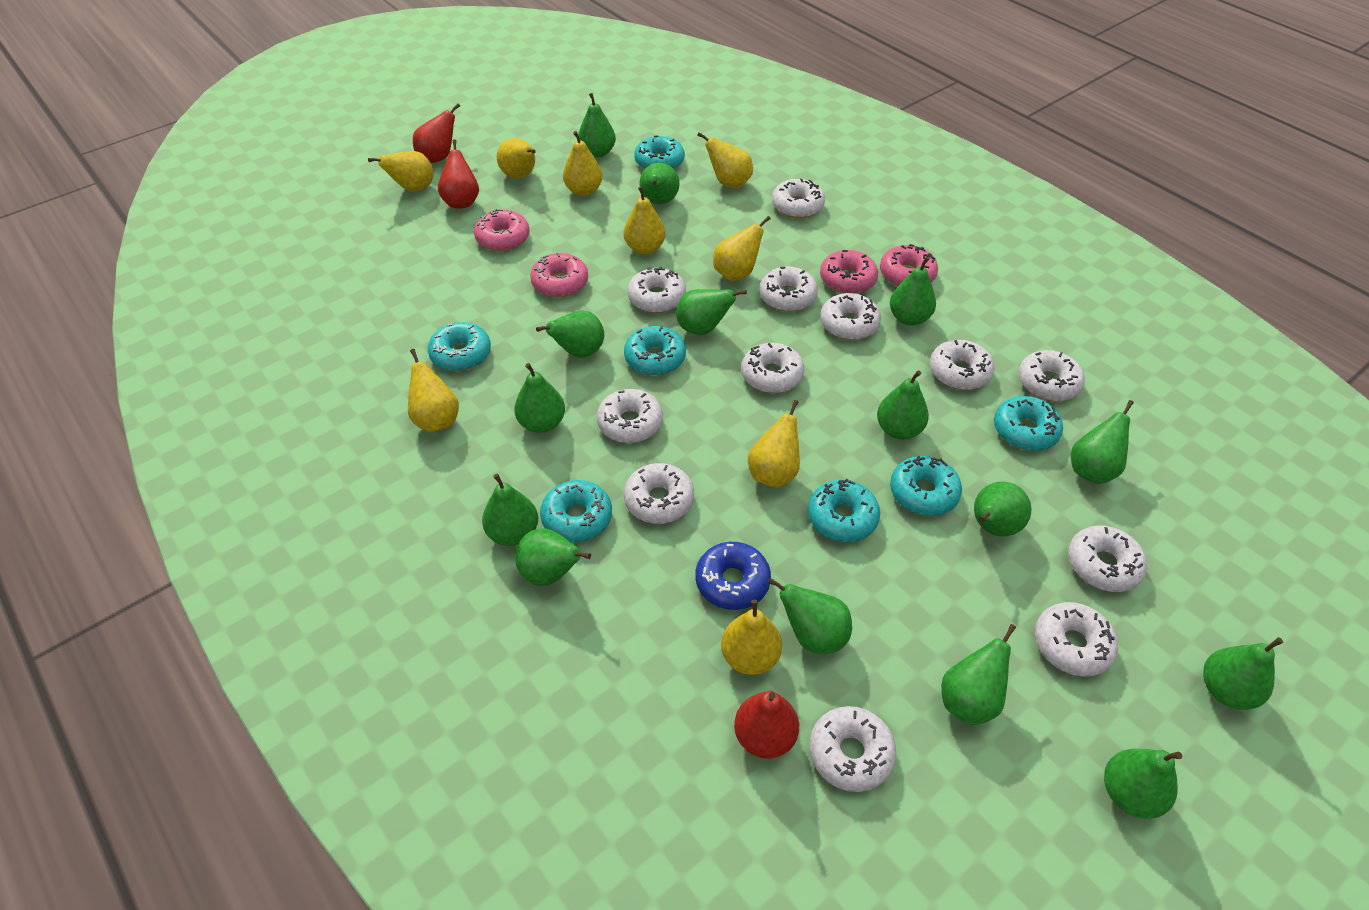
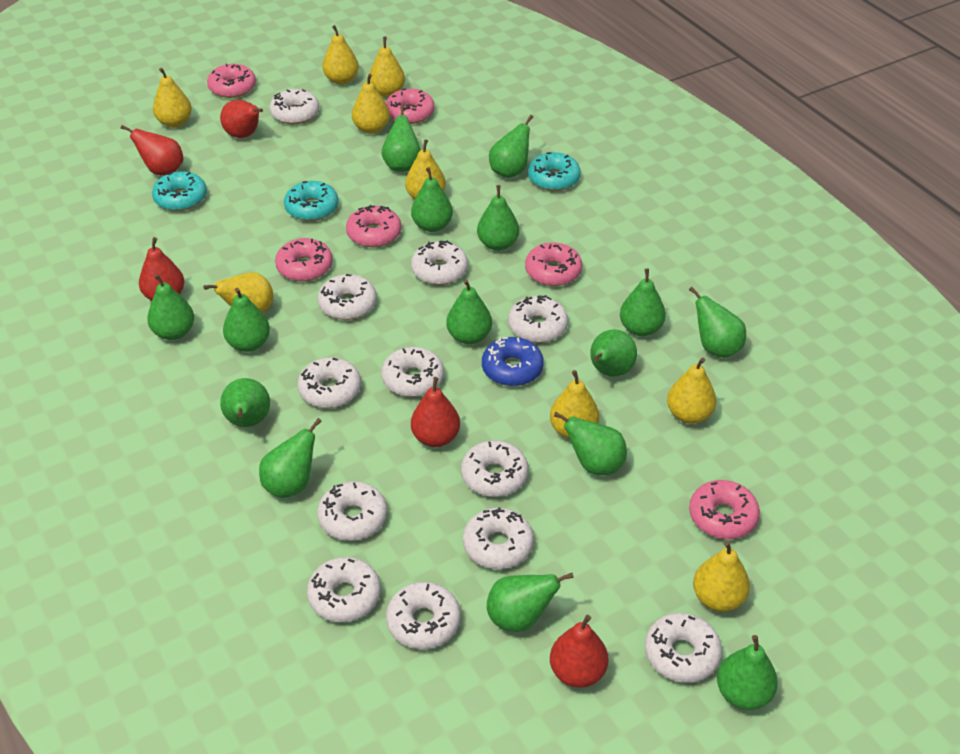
pink donut: [474,209,530,251] [530,253,588,297] [820,250,878,294] [880,244,938,286] = 4 -> [207,64,256,98] [275,238,333,281] [346,205,401,247] [386,88,434,124] [525,242,582,286] [689,480,760,539] = 6
red pear: [413,103,460,163] [438,139,479,209] [734,691,799,759] = 3 -> [121,125,183,176] [139,237,184,301] [220,100,263,138] [411,377,460,447] [550,615,608,688] = 5
turquoise donut: [428,322,491,371] [540,480,612,542] [624,326,686,375] [634,136,685,169] [808,479,880,542] [890,456,962,516] [994,396,1063,451] = 7 -> [152,171,207,211] [284,181,338,221] [528,152,581,191] = 3

